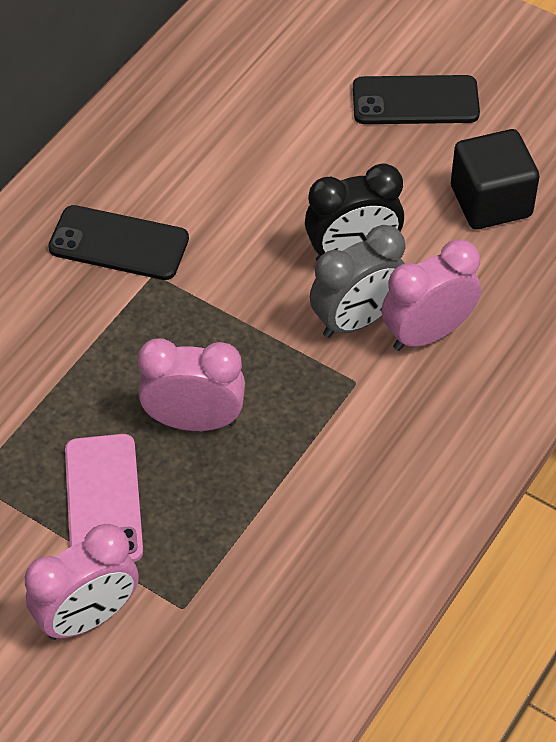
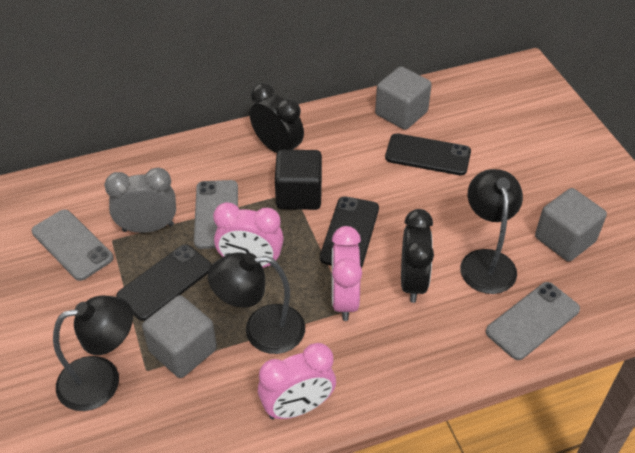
black clock: [305,164,404,261] = 1 -> [250,83,304,153] [401,209,434,303] = 2
black lamp: none = 0 -> [53,296,133,411] [208,252,305,354] [460,169,523,294] = 3
black phone: [48,205,189,280] [353,75,480,124] = 2 -> [116,244,212,321] [320,196,379,268] [385,133,471,175] = 3
grey cube: none = 0 -> [142,295,217,378] [375,66,432,130] [535,188,607,261] = 3
grey phone: none = 0 -> [32,209,114,281] [194,180,238,249] [486,282,580,360] = 3
pink phone: [65,434,143,562] = 1 -> none = 0

